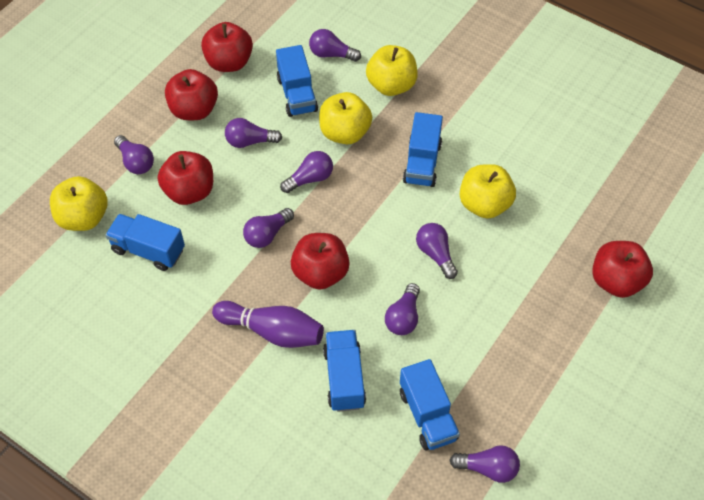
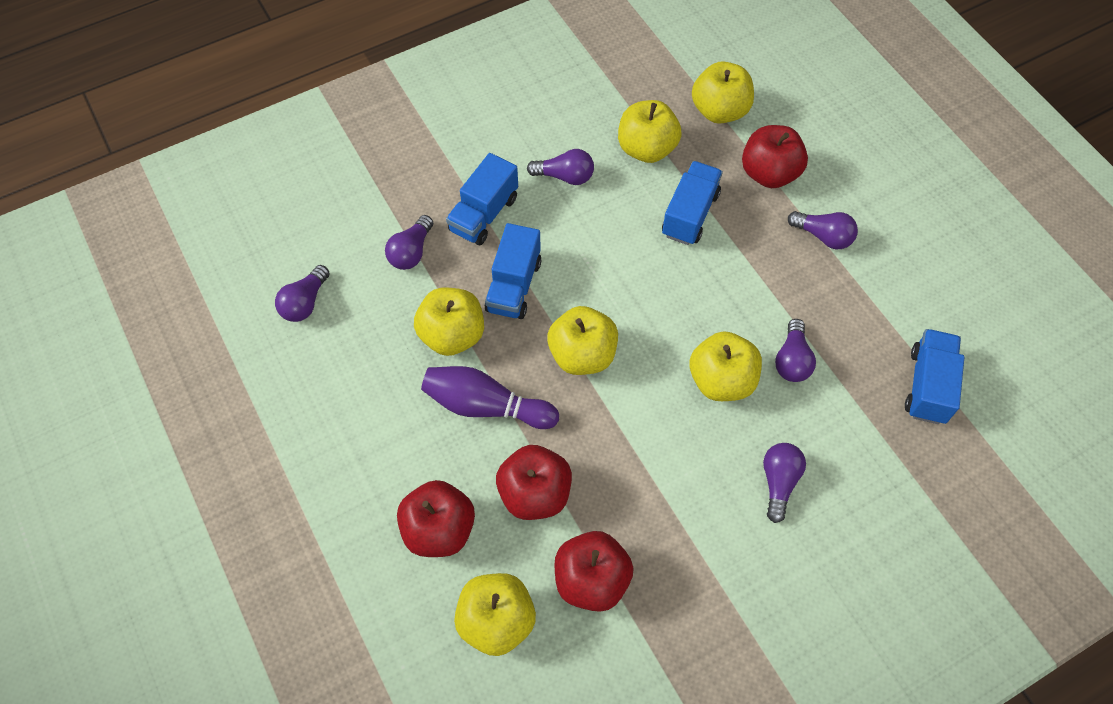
blue truck: [105,214,185,271] [276,45,318,117] [323,330,366,412] [400,359,460,451] [403,112,443,187] = 5 -> [446,153,518,245] [485,223,541,319] [662,161,723,245] [905,329,964,424] = 4
purple light bulb: [114,135,154,174] [225,118,282,148] [243,208,294,248] [280,151,333,193] [309,29,361,62] [385,283,420,335] [416,223,458,279] [449,445,520,483] = 8 -> [275,265,330,322] [385,215,433,270] [527,149,594,185] [763,443,806,523] [775,319,816,382] [788,211,858,249] = 6
red apple: [158,151,213,205] [165,69,218,120] [201,22,253,72] [291,233,350,290] [592,241,653,298] = 5 -> [397,480,475,557] [496,445,572,520] [554,531,634,612] [742,125,808,188] = 4
yellow apple: [50,176,108,231] [319,92,372,144] [366,45,418,96] [460,164,516,219] = 4 -> [414,287,484,356] [454,573,536,656] [547,306,618,375] [618,100,682,163] [690,331,762,401] [692,61,754,124] = 6

